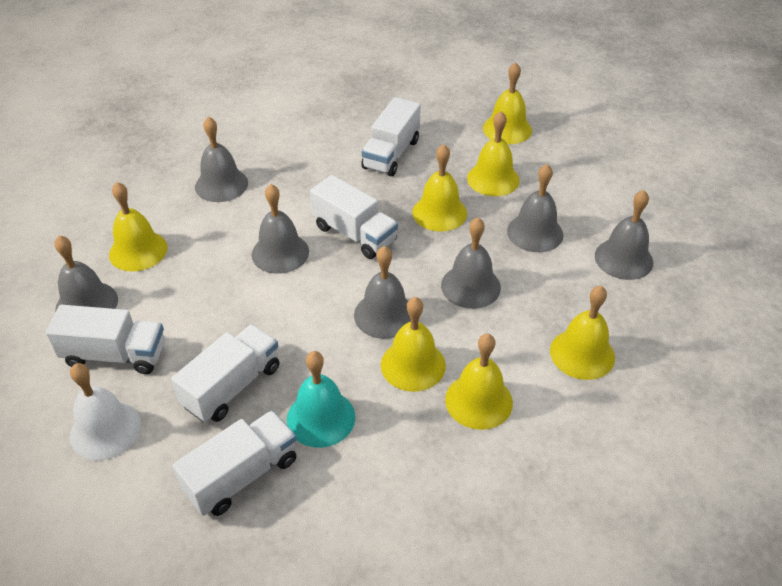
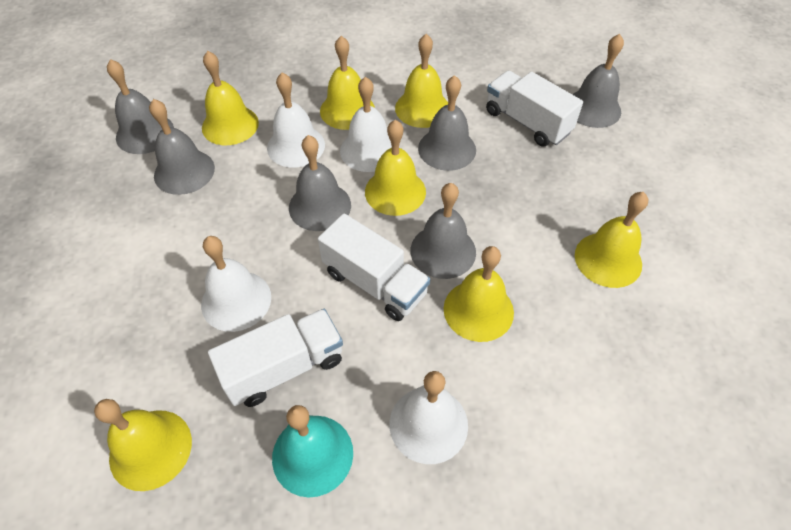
grey bell: [55,235,118,312] [195,116,248,202] [252,184,309,274] [354,246,411,339] [441,218,501,309] [507,164,564,252] [595,190,653,280] = 7 -> [107,59,174,154] [149,99,215,195] [289,135,351,231] [410,183,476,279] [418,75,476,171] [572,34,624,128] = 6
white bell: [70,363,141,460] = 1 -> [201,236,271,332] [267,72,325,168] [340,77,392,172] [390,371,468,464] = 4
white truck: [46,305,165,374] [171,324,280,422] [172,411,297,516] [310,175,398,259] [361,97,421,176] = 5 -> [208,309,343,407] [318,213,430,321] [486,70,583,147] = 3

